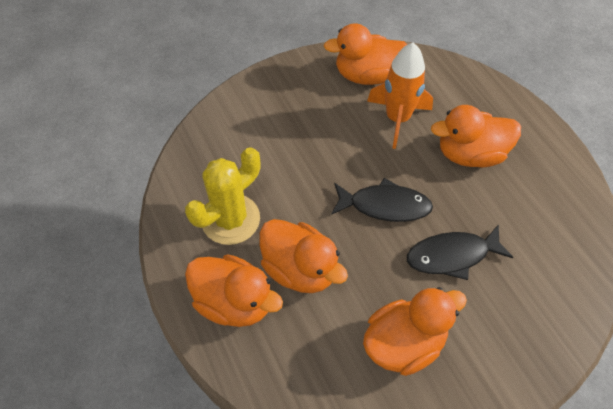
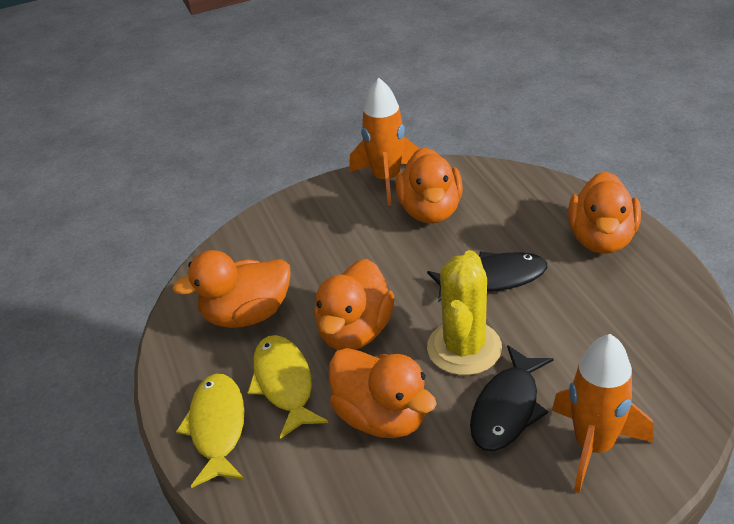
orange rocket: [367,43,433,149] = 1 -> [349,78,419,206] [552,334,653,493] = 2
yellow fish: none = 0 -> [176,374,245,488] [247,335,328,439] = 2

